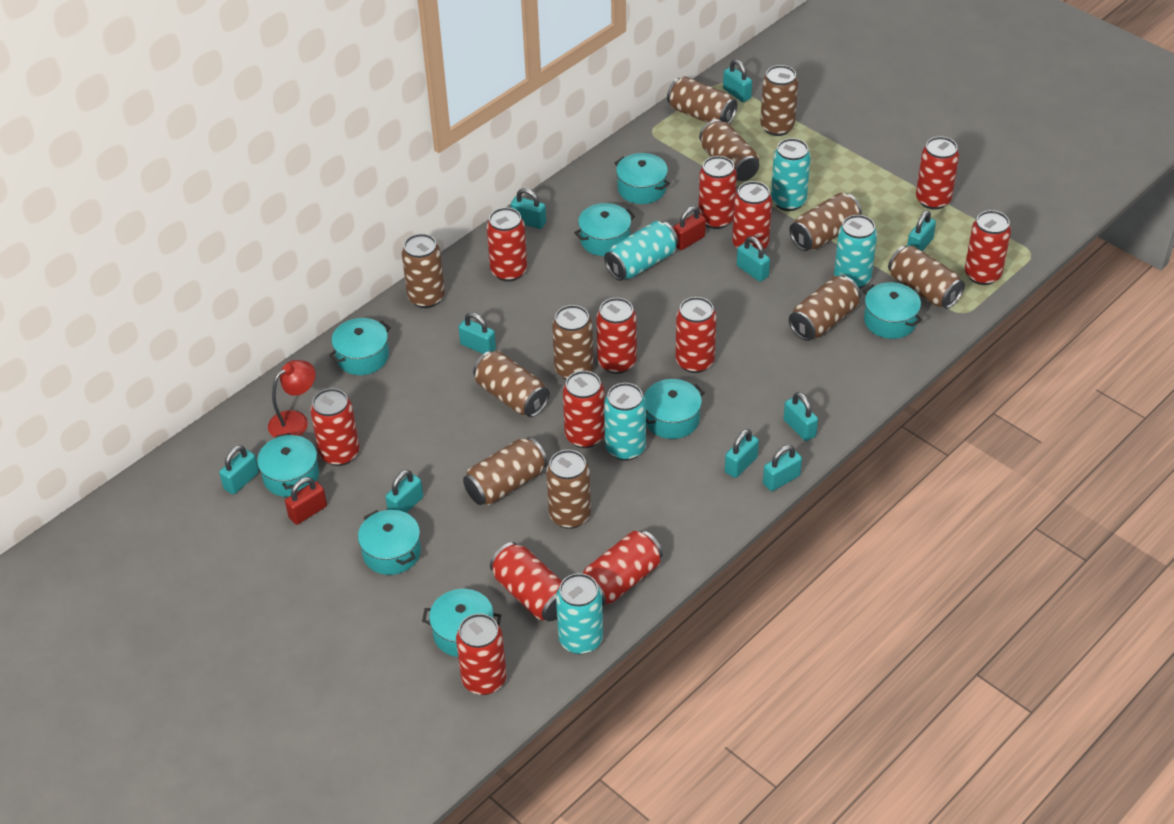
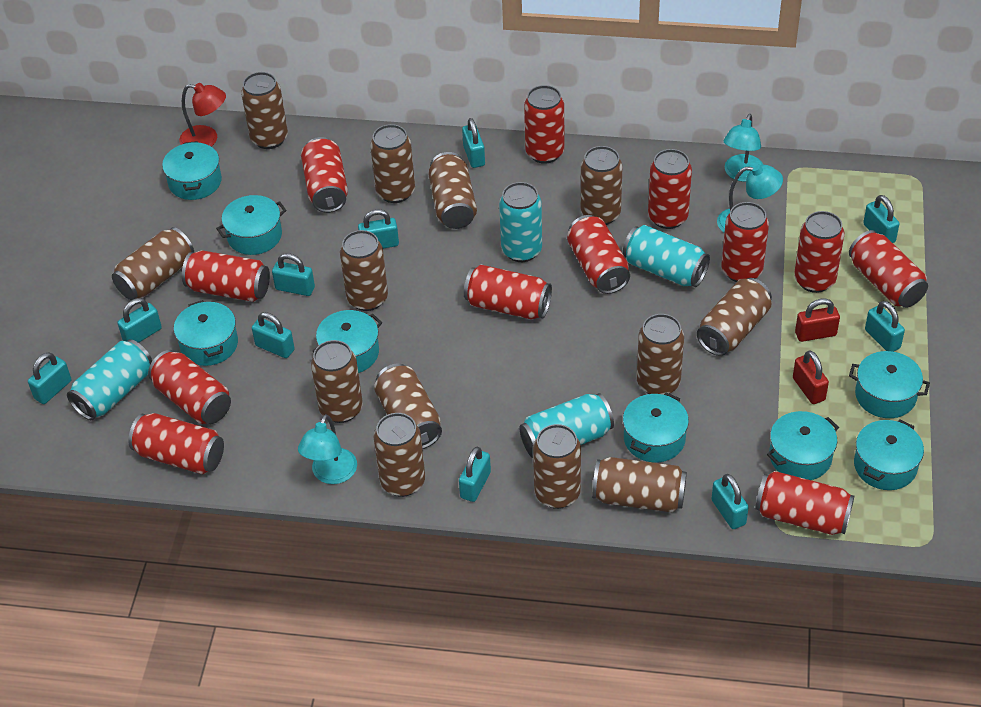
brown can: [402,234,445,308] [463,437,548,505] [473,351,550,417] [546,450,591,529] [552,305,594,380] [667,76,737,124] [699,119,759,181] [760,65,798,136] [789,193,862,251] [789,276,861,341] [888,245,965,309] = 11 -> [112,227,194,300] [241,72,288,149] [311,340,363,423] [340,230,388,311] [370,124,415,203] [374,363,442,449] [374,413,425,497] [428,152,477,229] [533,424,581,509] [581,146,623,225] [592,457,687,512] [637,314,684,395] [697,278,772,356] = 13
turquoise can: [556,573,603,654] [604,221,678,281] [604,383,646,461] [771,138,811,211] [834,215,877,289] = 5 -> [67,339,152,420] [499,182,542,262] [519,393,614,458] [623,225,710,287] = 4
turquoise lamp: none = 0 -> [298,414,357,484] [717,164,783,233] [724,114,763,182] = 3

